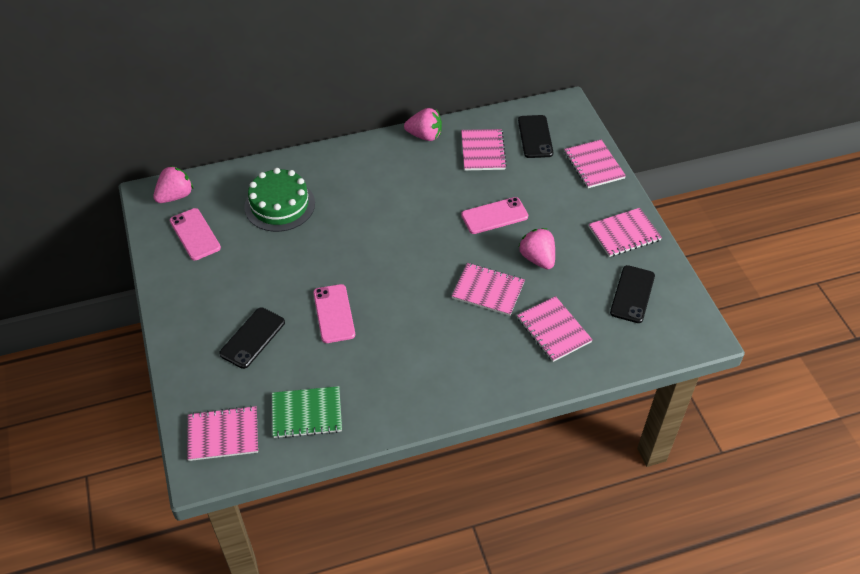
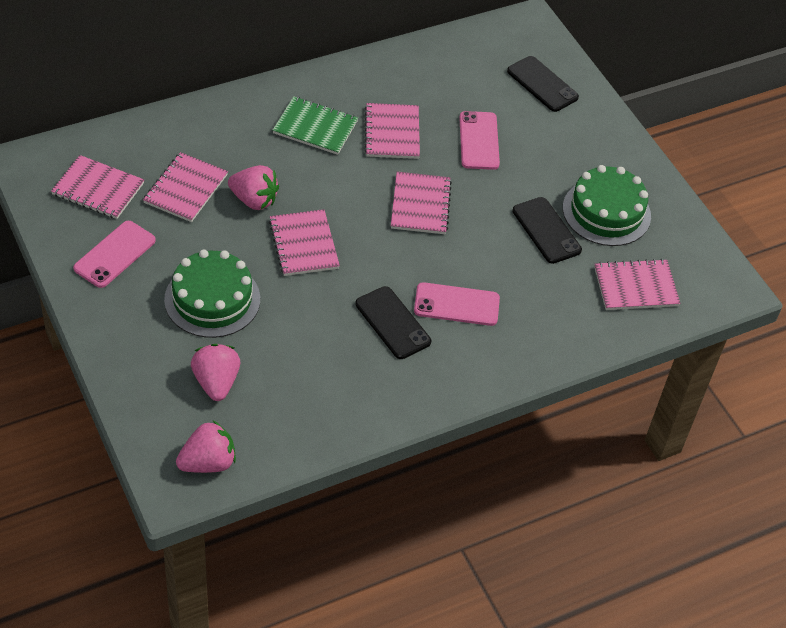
green cake: [244,168,315,232] = 1 -> [164,249,260,338] [563,165,651,246] = 2

